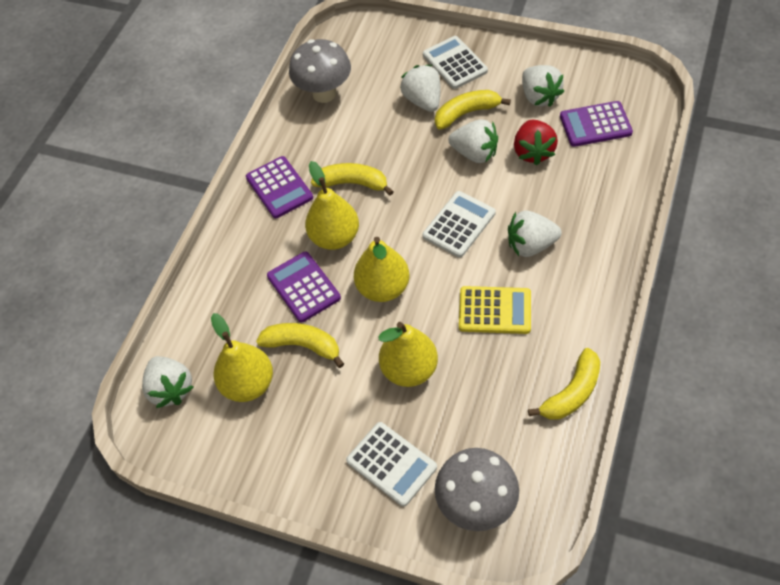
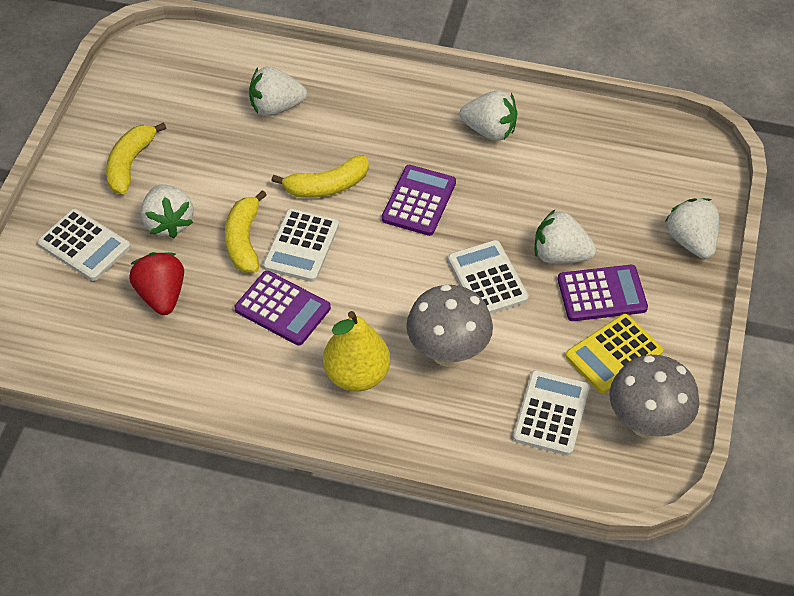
white calculator: [346,422,437,507] [423,36,488,89] [423,191,496,258] = 3 -> [37,209,131,281] [263,209,339,282] [448,240,529,314] [513,370,590,456] = 4
yellow banana: [256,323,344,368] [311,163,394,196] [435,90,511,130] [528,348,600,420] = 4 -> [106,122,166,195] [225,190,267,273] [271,155,369,198] = 3
yellow pear: [211,313,273,402] [305,161,359,250] [354,237,409,302] [378,322,438,387] = 4 -> [323,311,390,392] = 1

